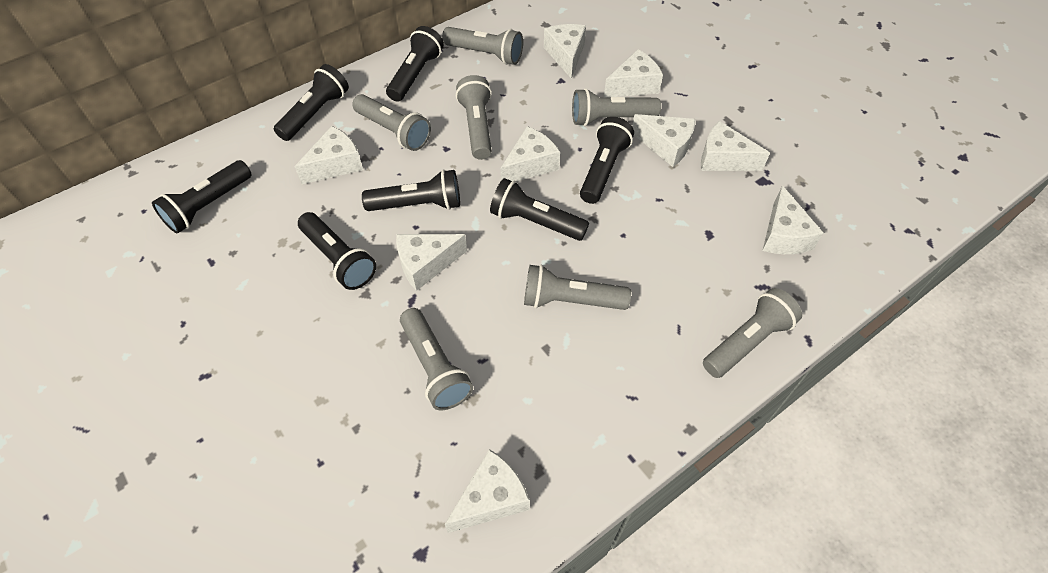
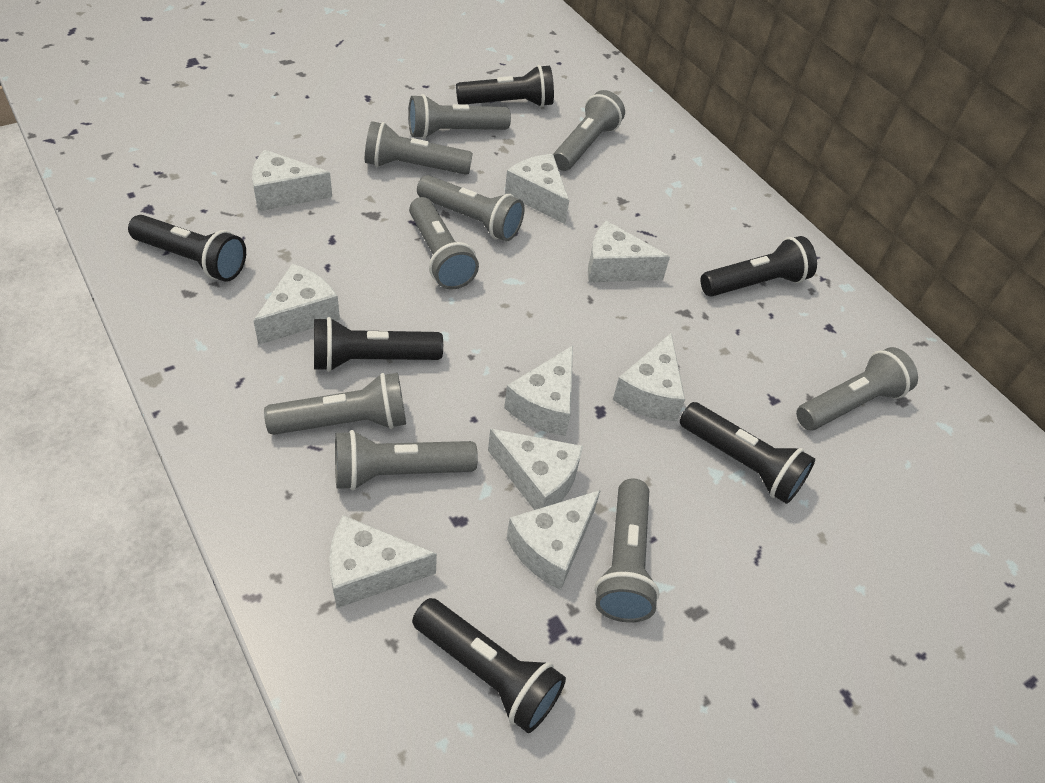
black flashlight: [152,160,252,234] [274,64,349,141] [298,212,376,290] [362,169,460,211] [386,26,444,102] [490,178,589,241] [580,117,634,204] = 7 -> [128,215,246,282] [314,317,443,372] [412,598,566,733] [456,65,554,107] [680,402,815,504] [701,236,817,297] = 6
grey flashlight: [352,94,431,151] [400,308,473,410] [442,27,523,65] [456,75,492,160] [524,264,631,310] [572,88,661,126] [703,288,802,378] = 7 -> [264,373,406,435] [335,430,478,490] [365,121,473,175] [408,94,511,139] [409,197,479,290] [417,175,525,241] [553,90,625,171] [594,479,660,622] [796,347,918,430] = 9

